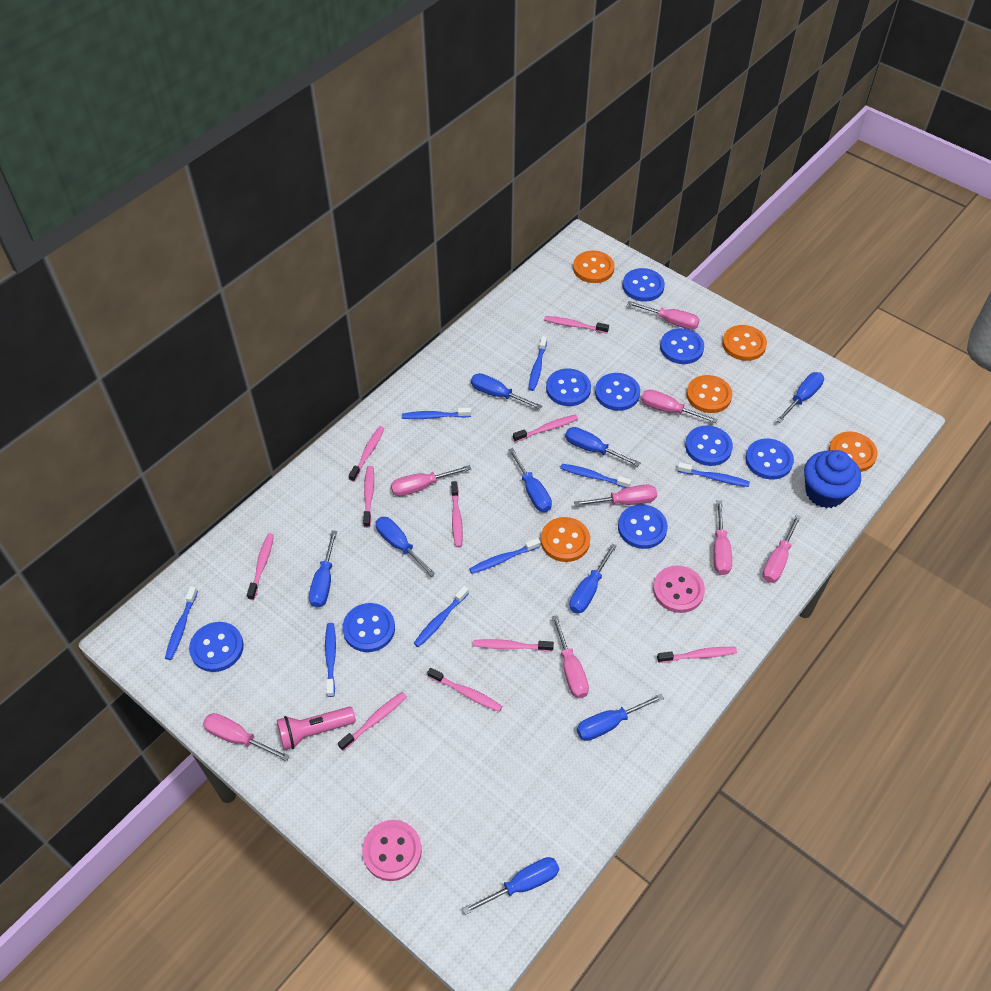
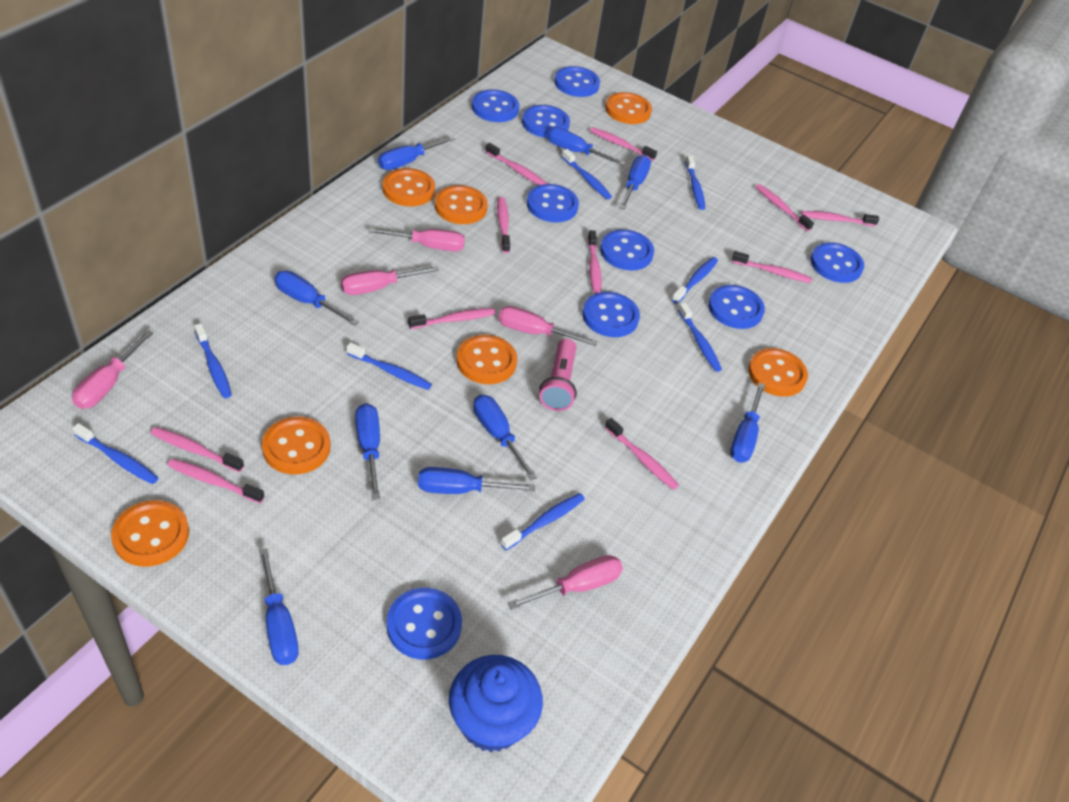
orange button: [541,517,590,562] [573,251,614,283] [686,375,733,413] [722,325,767,361] [829,432,878,472] = 5 -> [111,500,189,567] [262,417,330,474] [382,168,435,206] [435,185,488,224] [456,335,517,384] [605,92,652,124] [748,348,808,397] = 7
pink button: [362,820,422,881] [653,566,705,613] = 2 -> none = 0
pink screwdriver: [203,713,290,761] [391,465,471,496] [552,615,589,698] [574,485,657,506] [628,301,700,330] [641,390,718,423] [714,500,732,575] [763,514,801,583] = 8 -> [72,330,153,409] [341,266,439,295] [369,228,465,251] [498,306,597,346] [508,555,623,610] = 5
pink toothbrush: [247,533,274,600] [338,692,407,751] [349,426,385,482] [363,466,374,528] [427,668,502,712] [451,481,463,547] [473,639,554,652] [513,415,578,442] [544,316,609,333] [657,647,737,663] = 10 -> [151,427,244,472] [167,459,265,503] [408,308,496,329] [485,143,547,185] [497,197,510,253] [588,230,602,294] [590,127,657,161] [604,418,679,490] [732,251,812,283] [756,184,814,231] [801,211,879,226] = 11

